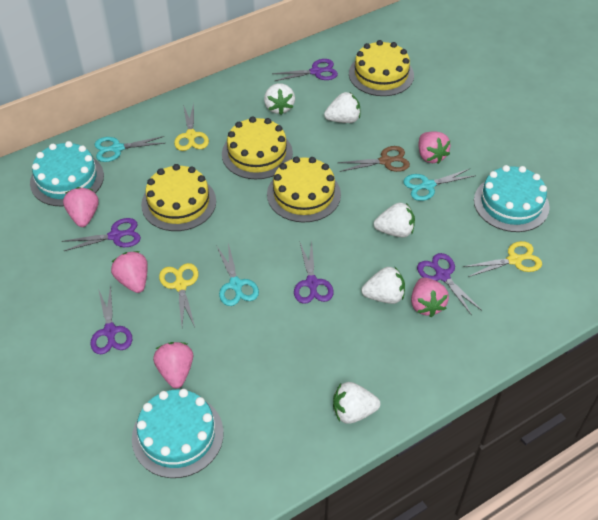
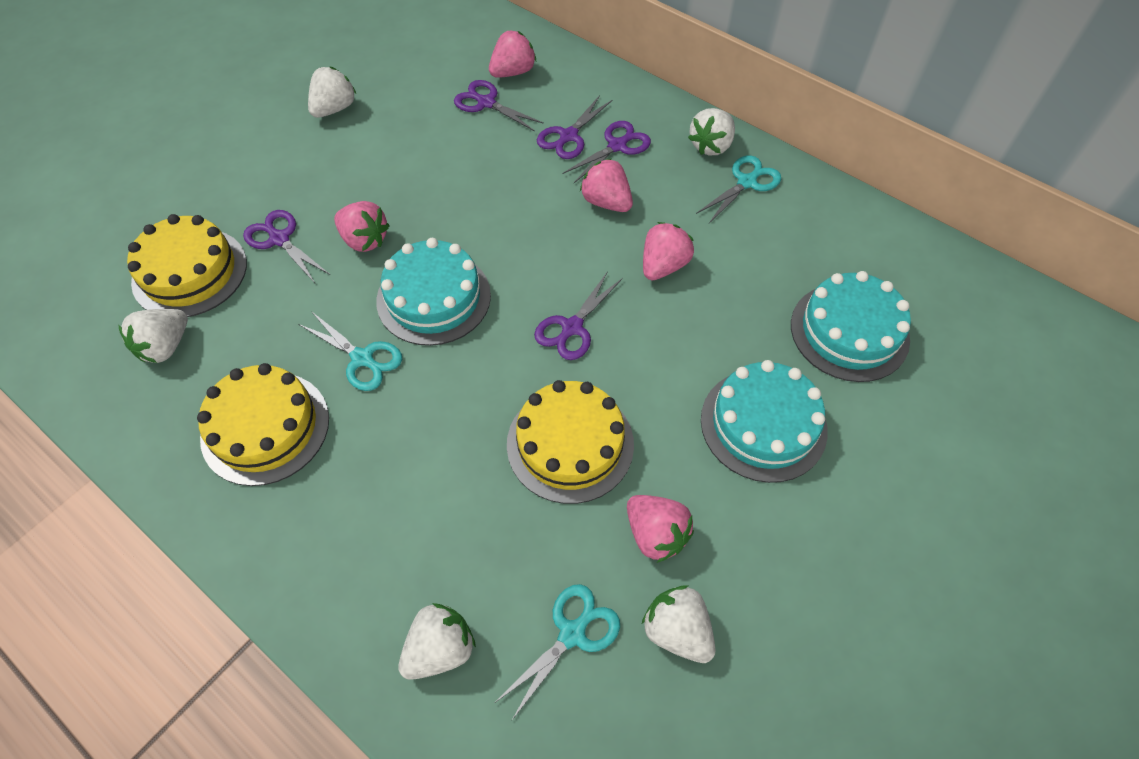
brown scissors: [337,146,410,172] = 1 -> none = 0
yellow cake: [141,164,216,231] [222,117,293,179] [267,156,341,223] [349,40,414,96] = 4 -> [127,214,247,317] [197,363,329,486] [507,380,634,504] = 3
yellow scissors: [159,263,198,327] [174,103,209,151] [463,241,542,277] = 3 -> none = 0

